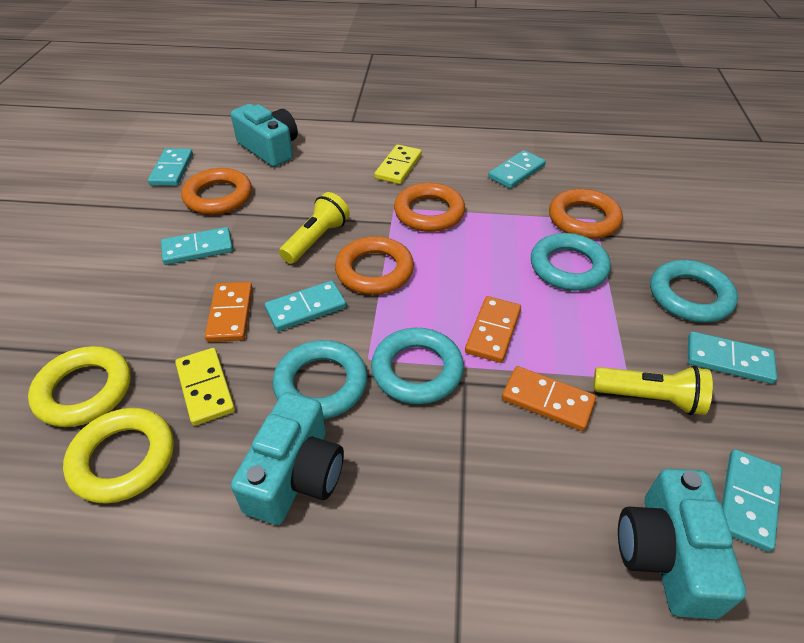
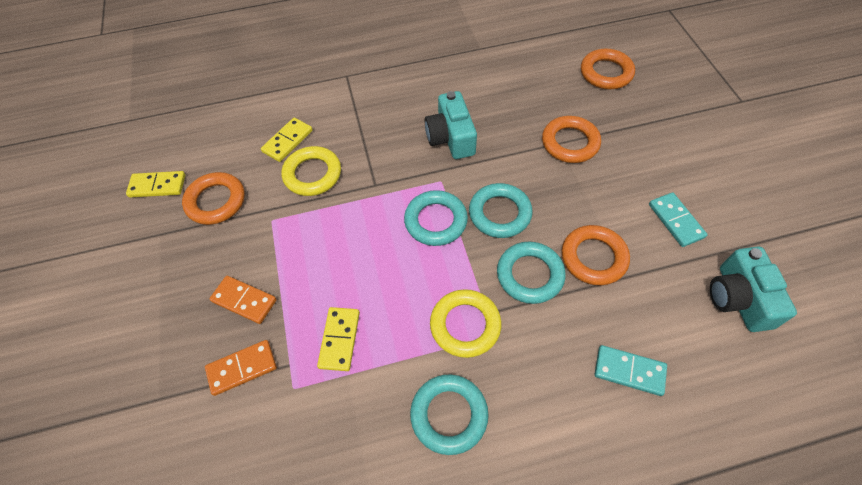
orange domino: [205,282,253,342] [465,296,521,363] [502,366,596,431] = 3 -> [205,340,277,396] [210,276,277,324] = 2
turquoise camera: [231,104,298,167] [231,392,344,525] [618,468,746,619] = 3 -> [425,91,477,159] [710,246,797,332] = 2
turquoise domino: [148,148,193,186] [161,227,233,265] [265,281,346,331] [488,150,546,189] [688,331,777,384] [722,449,782,552] = 6 -> [595,345,667,396] [649,192,708,247] = 2
yellow domino: [175,348,235,426] [374,144,422,184] = 2 -> [126,171,186,198] [261,118,313,162] [317,307,360,371] = 3
yellow flashlight: [279,192,350,264] [593,366,713,415] = 2 -> none = 0

